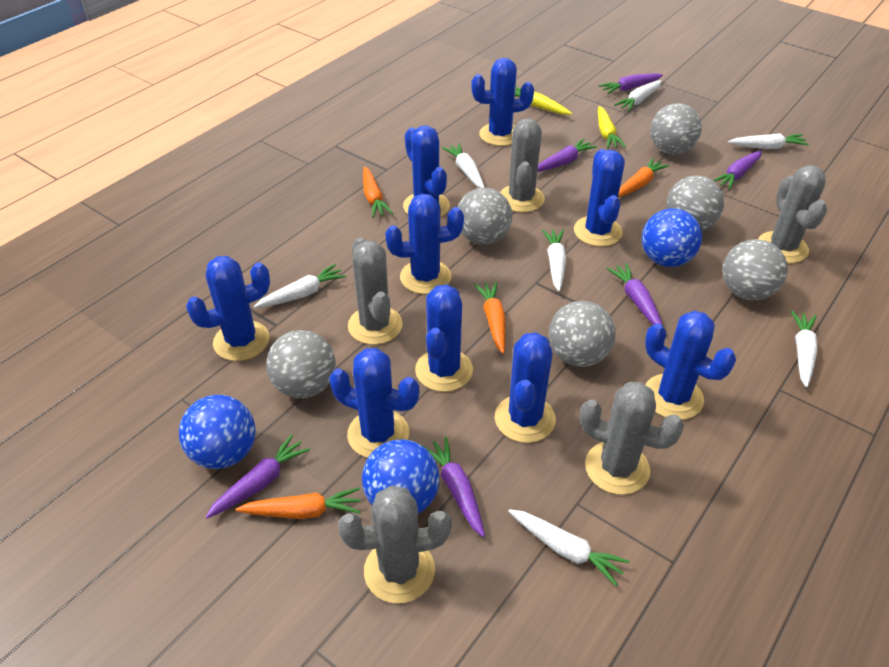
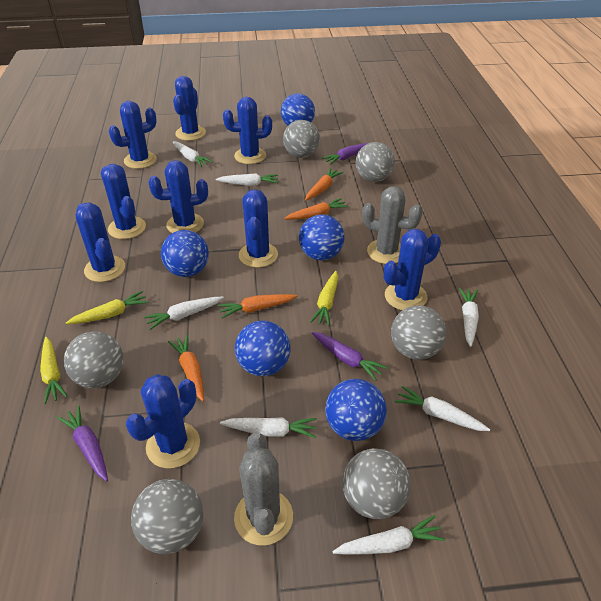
blue ball: [179,395,256,469] [362,439,440,514] [642,208,702,267] = 3 -> [161,230,209,277] [235,321,290,376] [281,93,315,126] [299,214,344,260] [325,379,387,441] = 5
grey cactus: [338,485,451,603] [348,237,403,345] [500,118,545,212] [580,382,684,495] [758,165,827,263] = 5 -> [234,432,293,545] [362,186,423,264] = 2
purple carrot: [205,434,310,519] [421,437,485,537] [538,138,597,172] [598,73,663,94] [607,263,663,326] [713,151,762,190] = 6 -> [57,406,108,481] [312,332,388,381] [322,143,368,165] = 3
yellow carrot: [515,87,572,115] [598,106,626,149] = 2 -> [40,337,68,404] [66,291,148,324] [310,271,338,326] = 3

